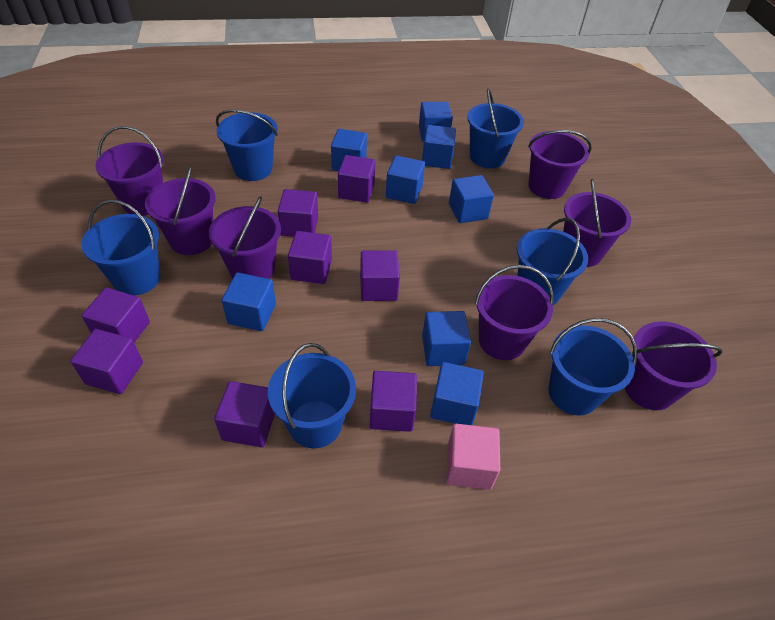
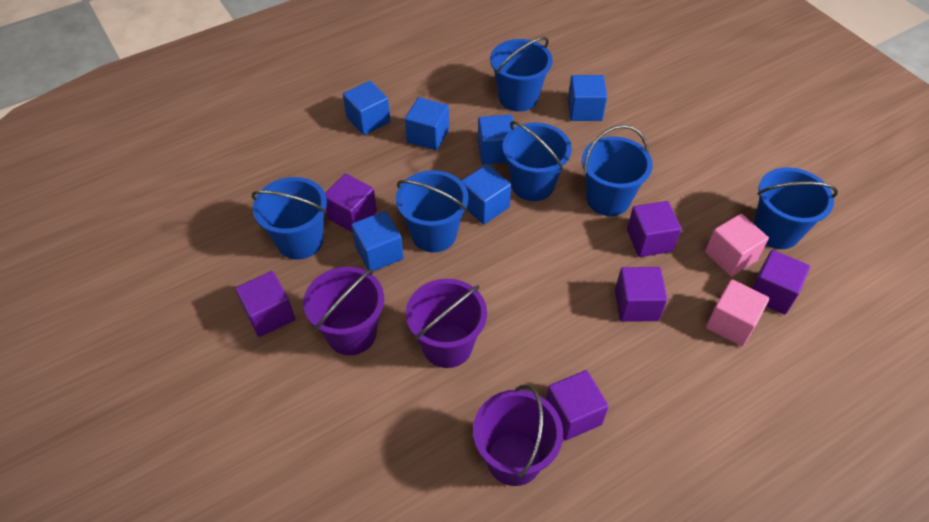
blue cube: [222,273,276,331] [331,129,367,171] [386,155,425,204] [419,102,453,141] [422,125,456,169] [422,311,471,366] [430,362,484,425] [449,175,494,223] = 8 -> [343,81,390,135] [351,211,404,271] [405,97,449,151] [461,164,511,224] [478,115,515,165] [568,75,607,121] = 6
pink cube: [446,424,500,490] = 1 -> [705,214,769,276] [706,279,770,346] = 2
purple bucket: [95,126,164,216] [145,165,216,255] [209,196,281,279] [475,265,554,360] [528,130,592,199] [563,179,631,267] [625,321,723,410] = 7 -> [303,267,384,355] [406,279,487,368] [473,384,563,486] = 3
purple cube: [70,329,143,394] [82,287,150,343] [214,381,275,448] [278,189,318,237] [288,231,332,284] [338,155,375,203] [360,250,400,301] [370,371,417,432] = 8 -> [235,271,295,337] [325,174,377,233] [546,370,609,441] [615,267,667,322] [627,201,681,257] [752,250,810,314] = 6

